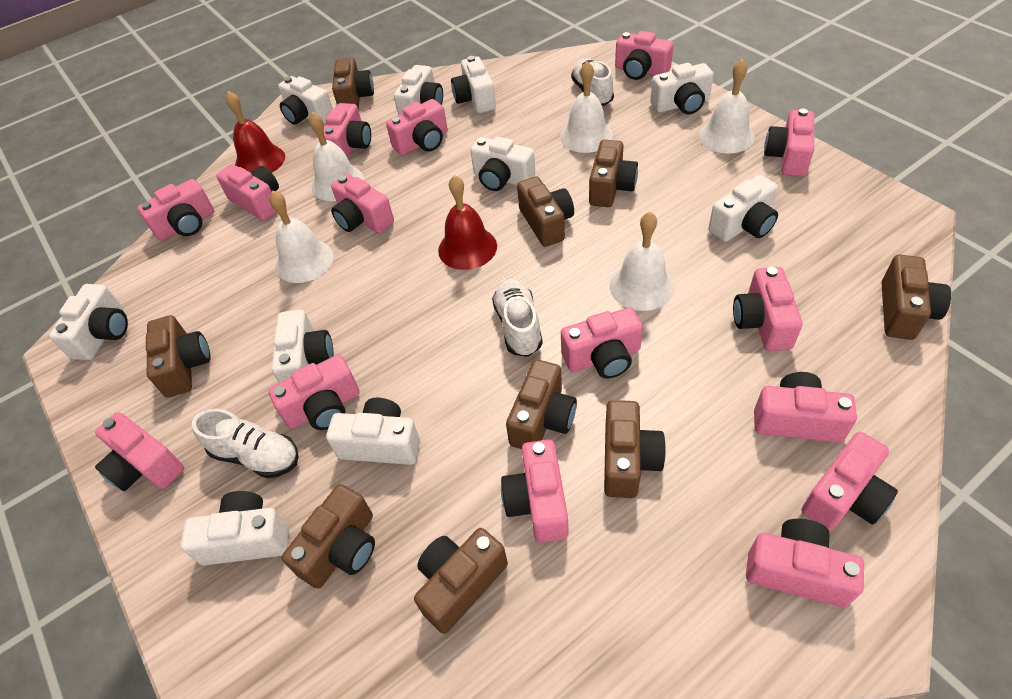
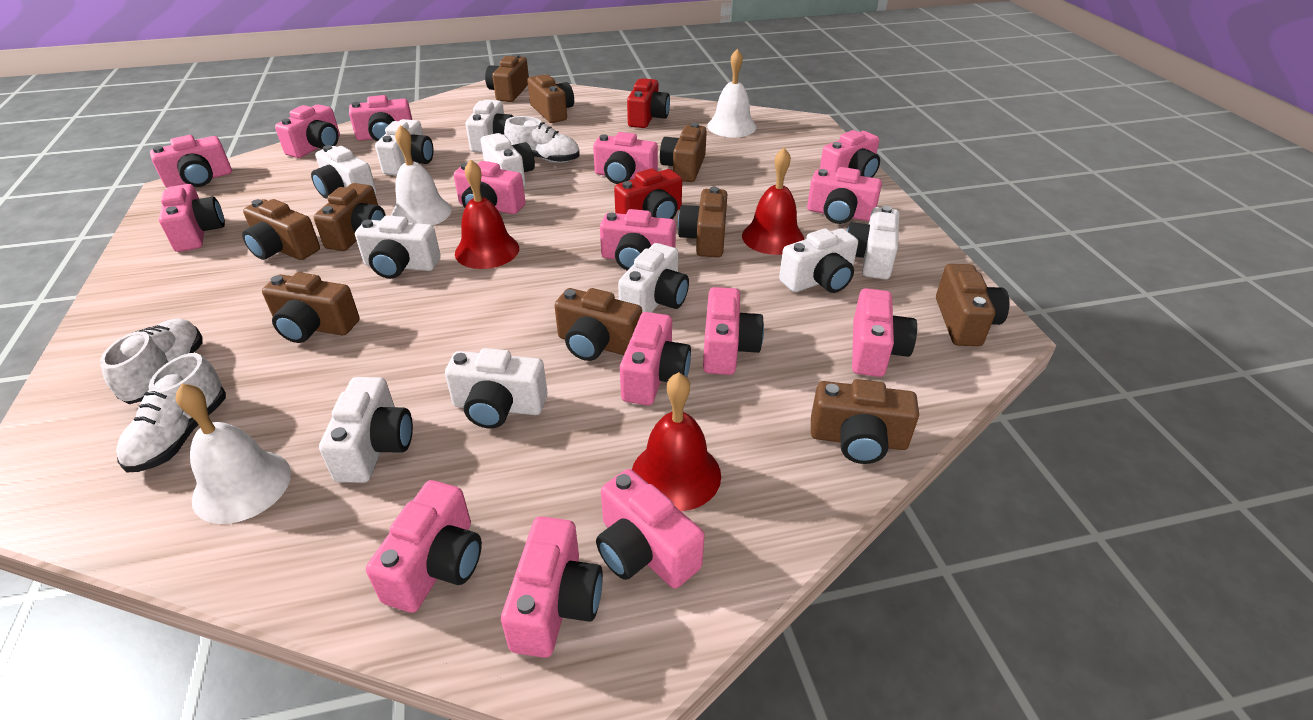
brown camera: [146,315,210,397] [282,484,375,589] [332,57,374,110] [414,528,508,634] [506,359,577,449] [517,176,574,247] [589,140,638,207] [604,400,666,498] [882,255,951,340] = 9 -> [242,199,320,260] [262,272,359,343] [314,183,386,251] [485,54,529,102] [527,75,574,123] [555,288,642,361] [660,123,707,182] [678,187,727,257] [811,379,919,464] [936,264,1010,346] = 10
red bell: [226,91,285,173] [438,175,497,270] = 2 -> [455,160,519,269] [632,372,721,511] [742,148,804,255] = 3
red camera: none = 0 -> [614,168,682,219] [627,78,670,128] = 2
white bell: [269,191,334,283] [309,112,364,201] [560,61,613,153] [610,212,675,311] [699,59,755,153] = 5 -> [176,384,291,524] [391,125,452,226] [707,49,757,137] = 3

